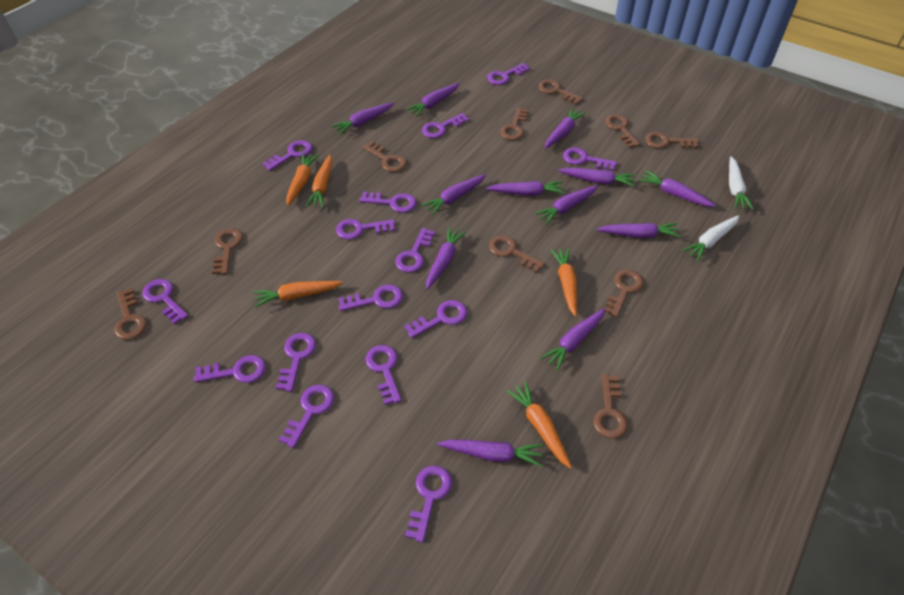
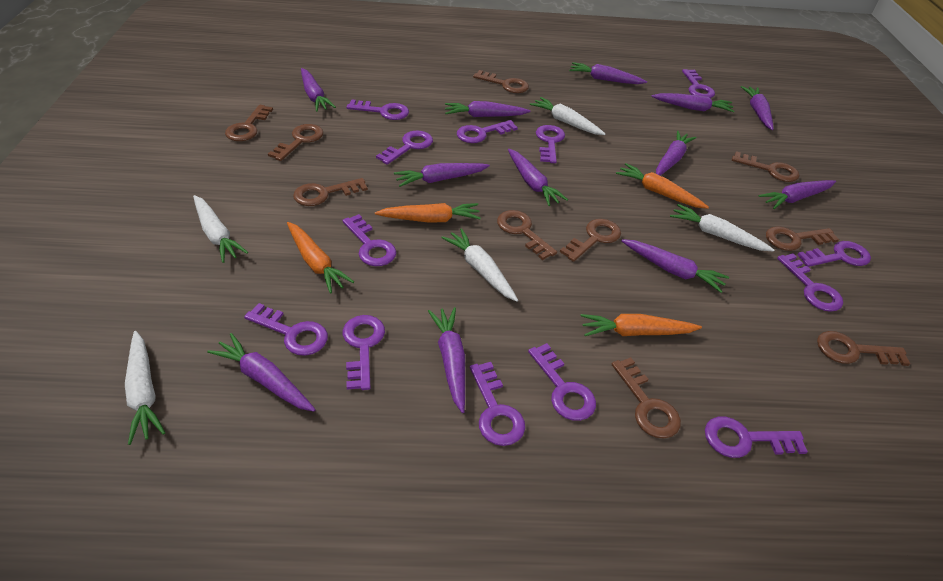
orange carrot: [253,281,343,308] [286,153,319,206] [305,155,332,208] [506,381,572,469] [550,248,577,317] = 5 -> [287,222,354,294] [375,203,481,223] [581,314,702,336] [616,163,709,209] = 4
purple key: [142,279,188,324] [194,355,266,383] [262,140,312,171] [275,333,316,392] [279,385,334,448] [336,219,395,240] [338,285,403,311] [359,192,417,213] [366,345,401,405] [395,228,435,273] [404,300,467,338] [405,466,452,543] [422,113,469,138] [487,63,530,85] [563,148,617,171] = 15 -> [244,303,328,356] [342,214,396,266] [343,315,385,390] [346,99,409,120] [376,130,433,165] [457,120,518,143] [470,362,525,446] [528,343,596,421] [536,125,565,163] [682,69,715,98] [705,417,808,458] [777,253,843,312] [797,241,871,267] = 13
white carrot: [682,215,739,262] [729,156,753,210] = 2 -> [125,331,165,445] [193,195,248,263] [441,228,518,302] [530,97,605,135] [670,204,774,252] = 5

